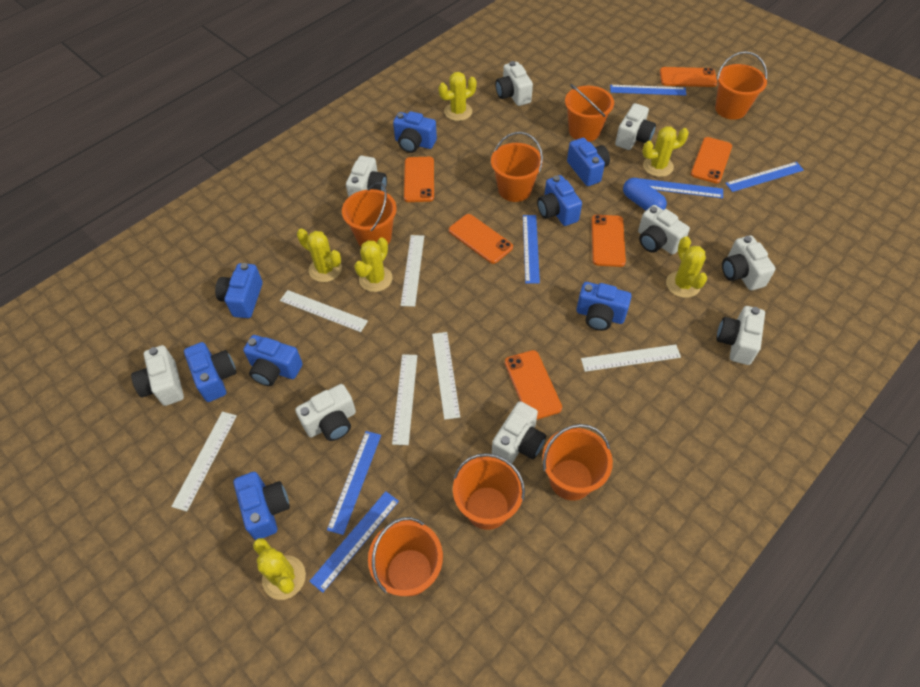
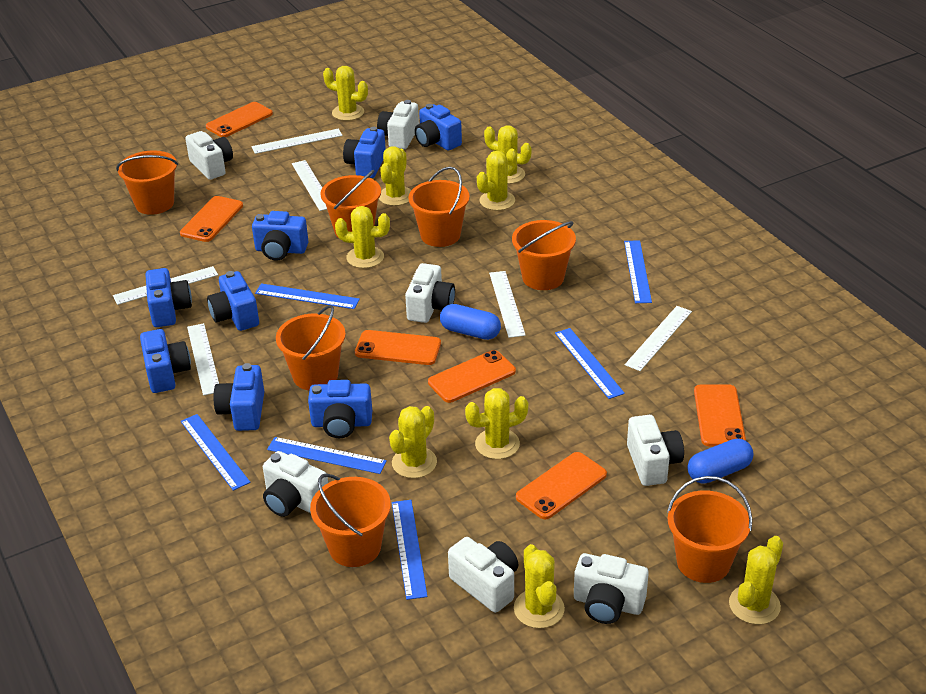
blue capsule: [623,178,667,211] = 1 -> [440,304,501,340] [687,438,753,484] = 2
white camera: [131,345,184,406] [295,384,356,441] [346,156,387,197] [492,401,546,463] [495,61,533,106] [615,103,656,150] [638,205,690,255] [716,306,765,365] [722,235,776,290] = 9 -> [185,131,233,180] [263,451,328,517] [377,100,419,149] [405,263,455,323] [448,537,518,613] [574,553,649,624] [627,415,684,486] = 7
yellow cactus: [253,538,306,600] [297,229,342,282] [354,238,393,292] [439,72,477,121] [642,126,689,177] [666,236,707,298] = 6 -> [323,66,368,121] [335,206,390,268] [379,146,411,206] [389,406,437,478] [465,388,528,459] [477,148,517,211] [484,125,532,184] [514,544,565,628] [729,536,783,625] = 9

